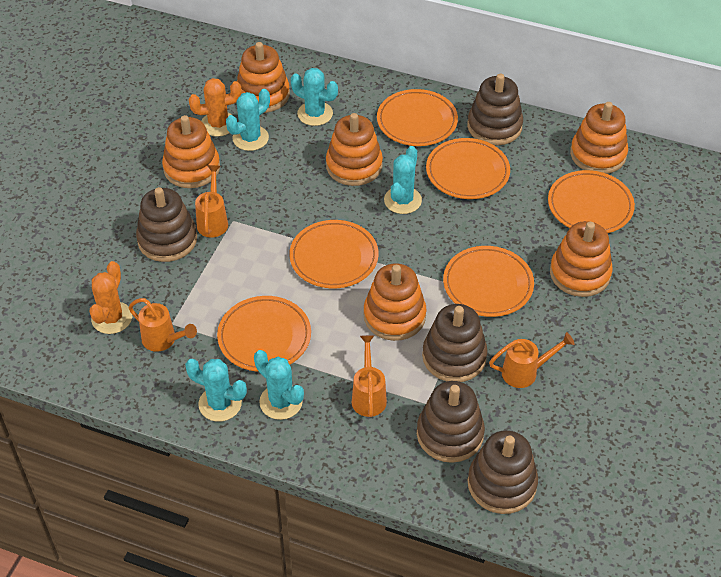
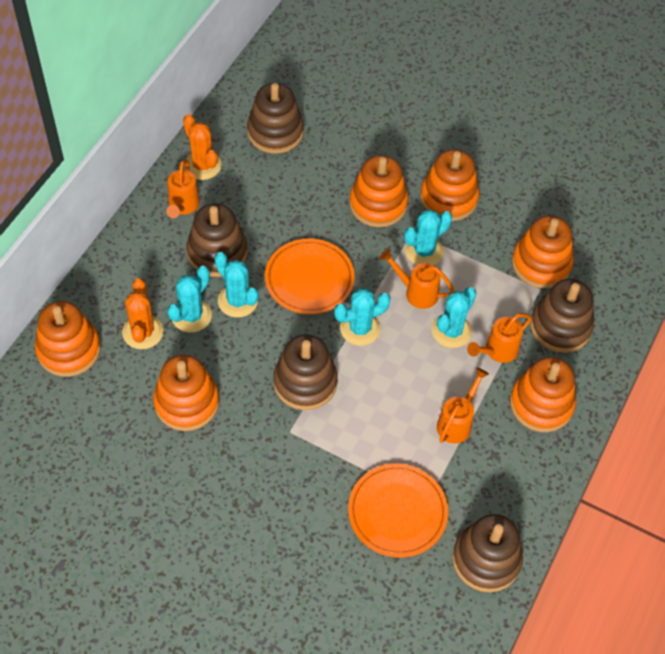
orange plate: [217,296,311,372] [289,220,379,288] [377,89,458,146] [426,138,510,199] [443,246,534,317] [548,170,635,233] = 6 -> [265,239,355,314] [348,464,448,558] = 2

